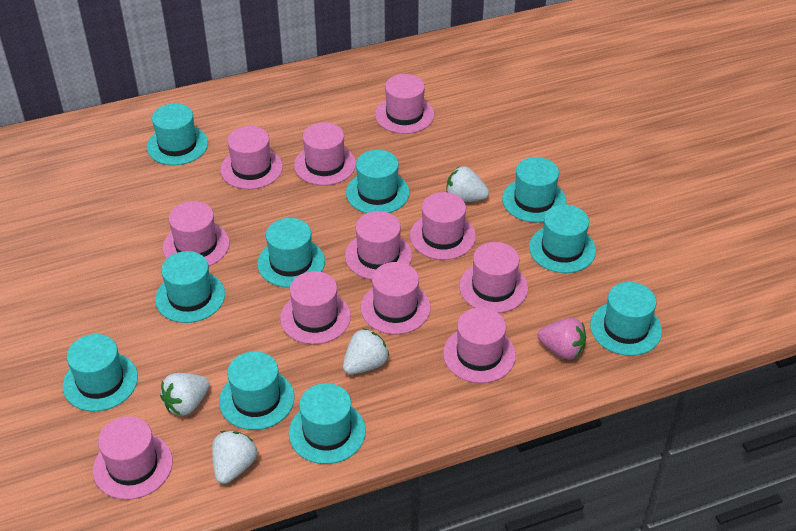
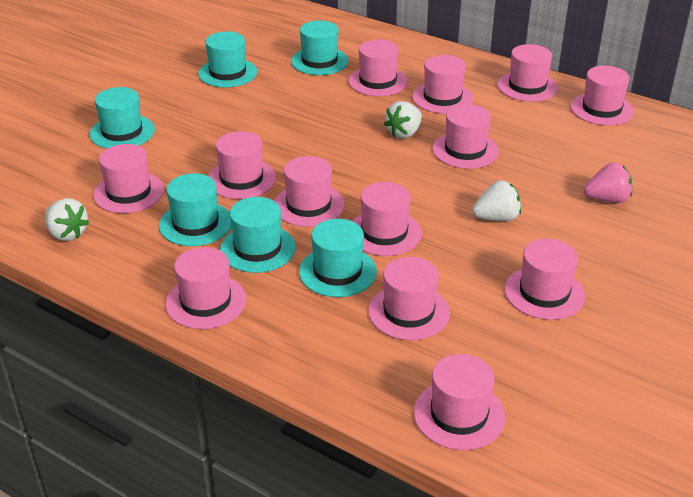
pink hat: [93,416,173,500] [163,201,230,266] [220,126,283,189] [280,271,351,344] [294,122,356,186] [345,211,412,280] [361,262,431,334] [375,74,434,134] [410,192,476,260] [443,308,516,383] [459,242,528,313] = 11 -> [93,144,164,213] [165,247,246,329] [208,131,276,199] [274,156,345,227] [348,39,408,96] [353,182,422,256] [368,257,450,340] [412,55,474,114] [414,354,505,450] [432,104,499,169] [497,44,558,102] [504,239,585,320] [571,66,634,126] = 13
turquoise hat: [63,334,138,411] [147,103,208,165] [155,251,225,323] [219,351,295,430] [257,218,325,287] [289,383,366,464] [346,150,410,213] [502,157,567,223] [529,205,596,273] [590,282,662,356] = 10 -> [89,87,155,149] [159,173,231,246] [198,31,257,88] [220,197,296,273] [291,20,349,75] [299,219,377,297] = 6
white strawberry: [160,373,210,416] [212,431,257,484] [343,328,389,374] [447,167,489,202] = 4 -> [45,198,90,241] [384,101,422,139] [472,180,521,221] = 3

